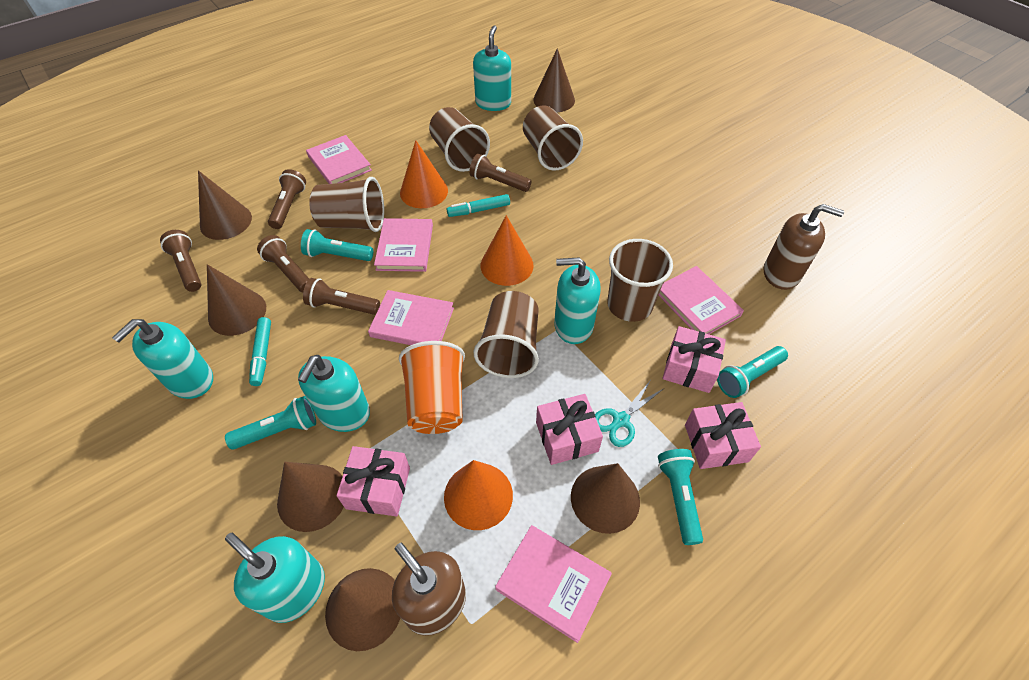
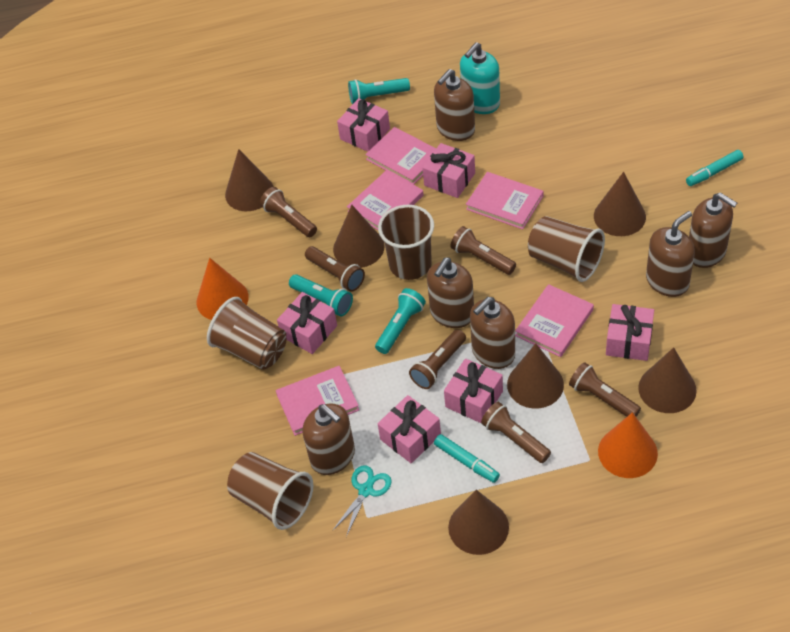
brown cup: [309,177,384,232] [429,107,490,172] [474,291,539,378] [523,106,583,171] [607,239,673,322] = 5 -> [207,297,287,370] [227,452,313,530] [378,205,434,280] [528,216,605,282] = 4
brown flashlight: [160,230,201,292] [257,235,309,292] [268,169,306,229] [303,278,380,315] [469,154,531,192] = 5 -> [260,187,317,237] [305,246,365,292] [409,329,466,389] [450,226,516,275] [481,402,551,463] [569,362,641,417] = 6
brown soap dispenser: [392,543,466,636] [764,204,844,290] = 2 -> [302,404,355,475] [427,258,474,328] [434,69,475,141] [470,297,515,369] [646,211,695,297] [689,193,737,268] = 6
orange cone: [400,140,448,208] [444,460,513,530] [481,215,534,286] = 3 -> [197,258,249,320] [598,412,658,478] = 2
orange cup: [399,341,465,434] = 1 -> none = 0
pink gift: [337,446,410,517] [536,394,603,465] [663,326,726,393] [685,402,761,469] = 4 -> [277,292,337,354] [337,98,390,152] [378,395,441,463] [423,143,475,198] [444,359,503,424] [606,304,654,361] = 6
turquoise flashlight: [225,396,316,450] [301,229,373,261] [658,449,703,545] [717,346,788,398] = 4 -> [289,274,353,316] [348,78,410,104] [375,288,426,354] = 3
turquoise soap dispenser: [112,319,213,399] [225,532,325,623] [298,355,370,432] [473,25,511,111] [554,257,601,344] = 5 -> [460,42,500,114] = 1

